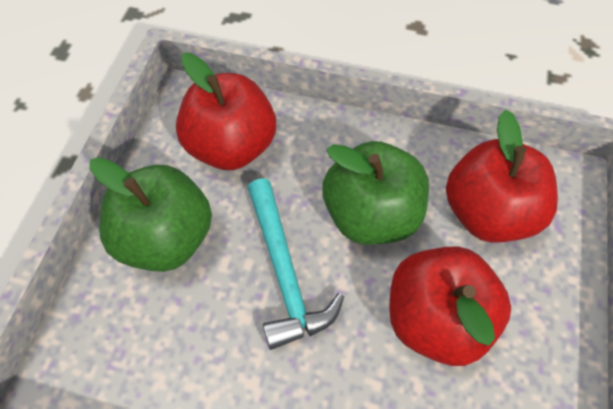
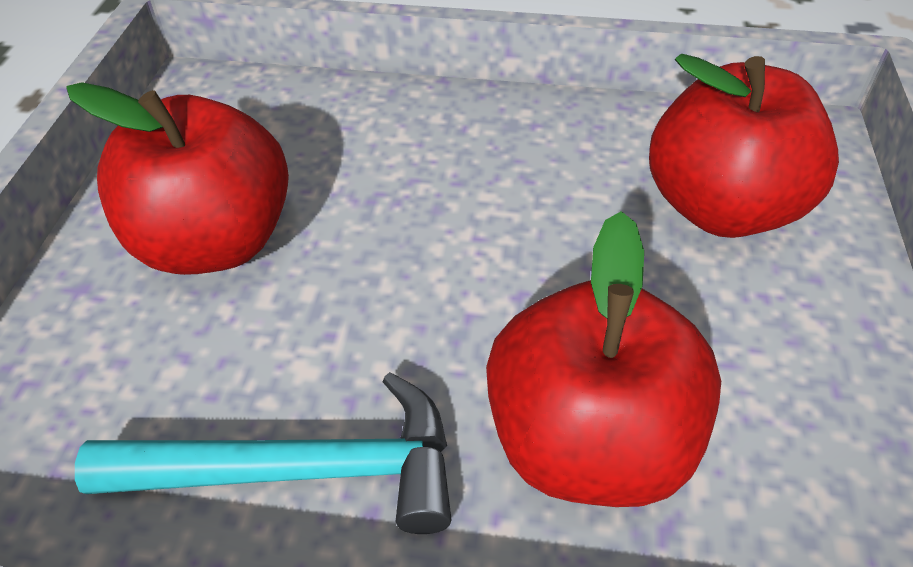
green apple: [89,157,212,272] [322,141,429,245] = 2 -> none = 0

